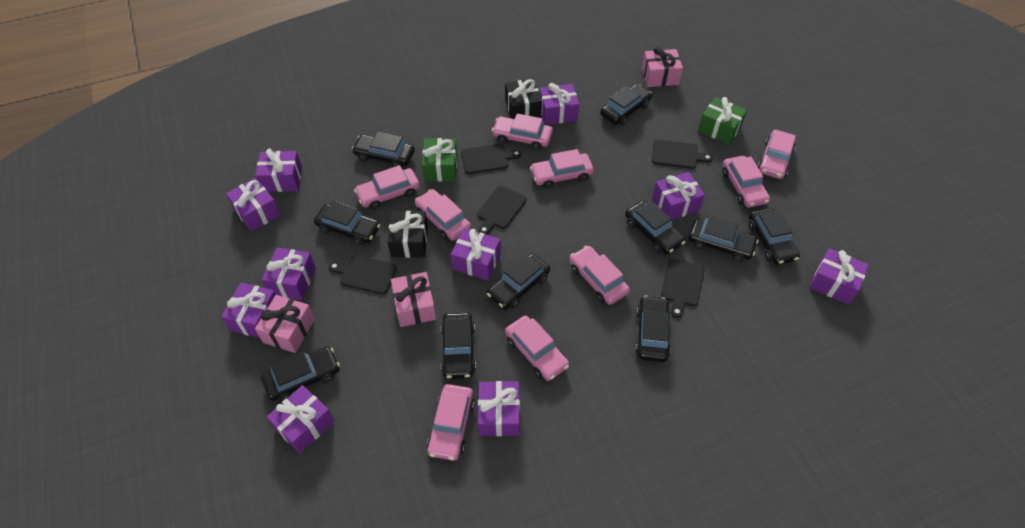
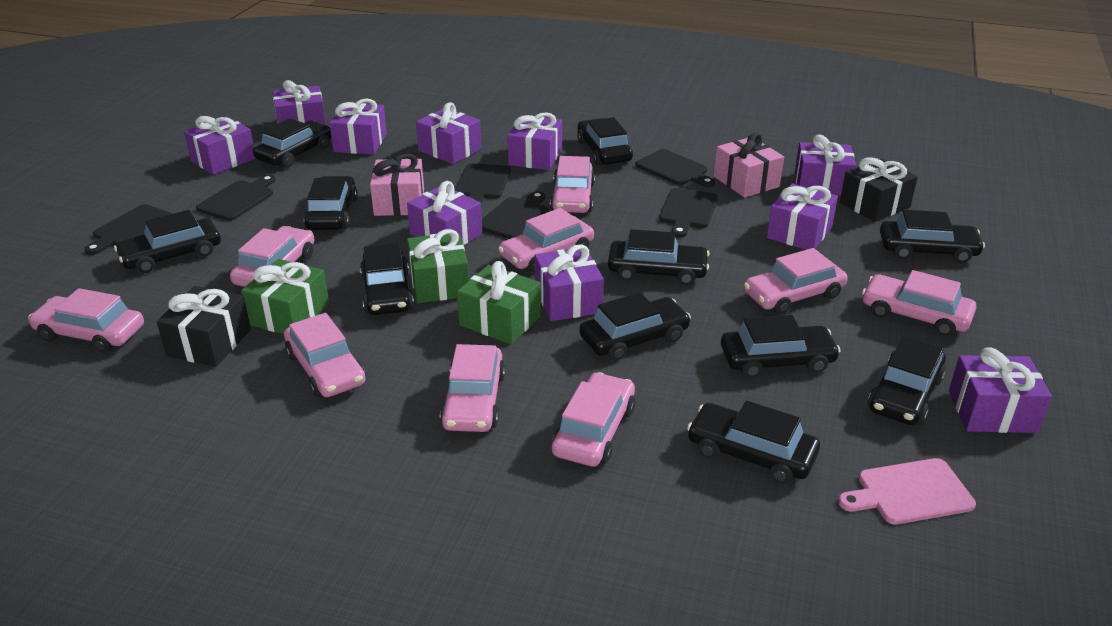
black car: [261,347,340,402] [314,201,380,246] [352,132,415,167] [441,312,476,379] [487,253,550,310] [600,84,652,125] [625,201,685,255] [635,295,671,362] [688,216,758,262] [748,208,800,265] = 10 -> [114,210,221,273] [253,118,331,168] [304,176,357,230] [360,243,414,315] [577,117,633,165] [579,292,691,361] [608,229,710,285] [687,401,820,484] [721,315,840,378] [868,336,946,425] [880,210,985,263] = 11
black cutting board: [329,255,397,294] [461,144,522,174] [477,186,527,235] [652,139,713,169] [661,258,705,318] = 5 -> [85,204,173,255] [196,175,276,221] [455,163,511,204] [482,191,549,239] [635,149,715,187] [659,188,718,238] = 6
green gift: [422,138,457,182] [698,97,747,145] = 2 -> [241,259,329,334] [407,229,469,303] [457,261,541,344] = 3
pink cutting board: none = 0 -> [838,458,976,525] = 1
pink gift: [255,295,315,353] [391,272,436,327] [642,47,683,87] = 3 -> [370,154,424,216] [714,133,784,198] = 2

